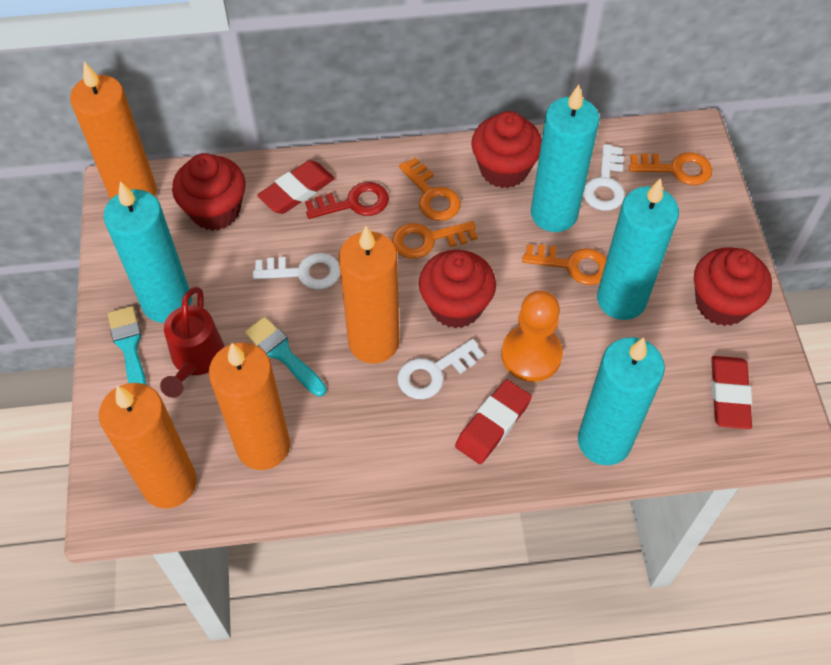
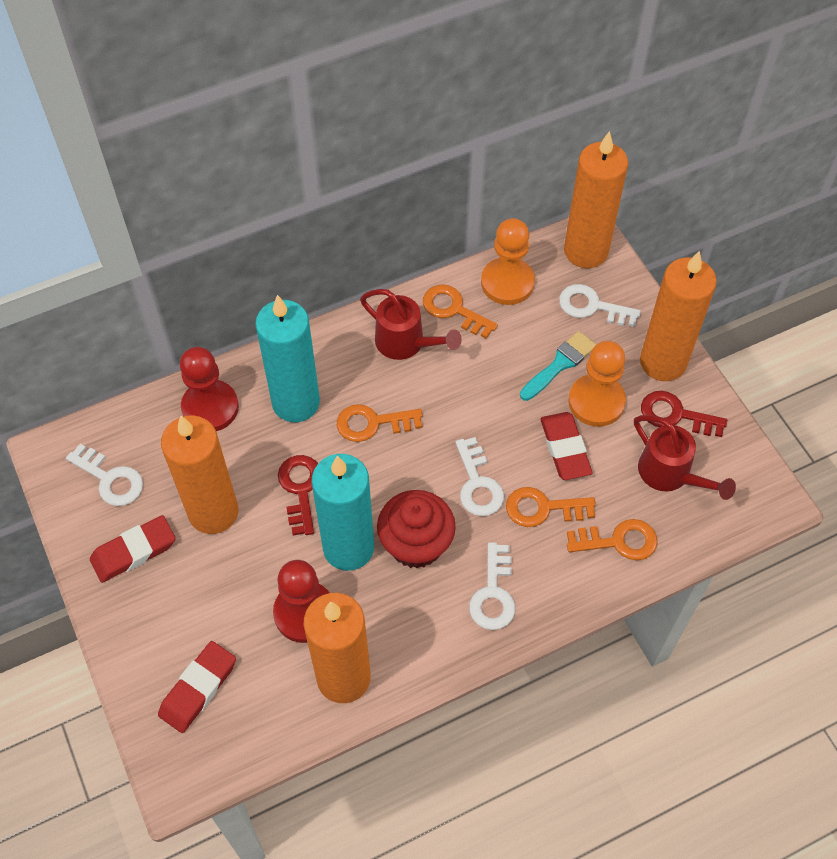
orange pawn: [501,290,563,382] = 1 -> [481,218,535,305] [568,341,626,427] = 2
red cupcake: [172,153,246,231] [419,250,496,329] [471,111,542,188] [694,247,772,326] = 4 -> [377,490,456,568] = 1
red key: [305,182,389,219] = 1 -> [278,455,318,536] [641,391,727,437] = 2
red pawn: none = 0 -> [180,347,239,431] [273,560,330,643] = 2
red watering can: [160,287,224,398] = 1 -> [360,289,462,360] [634,415,736,500] = 2
turquoise brush: [108,306,147,385] [245,317,326,396] = 2 -> [520,331,596,401] = 1
turquoise candle: [104,181,192,323] [531,84,600,232] [578,337,665,465] [597,178,679,320] = 4 -> [255,295,320,422] [312,454,374,571] = 2
white key: [253,253,340,290] [397,339,484,399] [583,144,625,211] = 3 -> [66,444,143,506] [455,437,504,516] [469,542,515,630] [559,284,641,327] = 4

